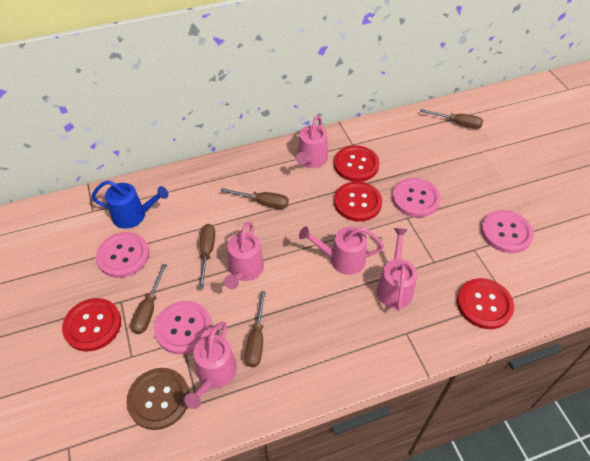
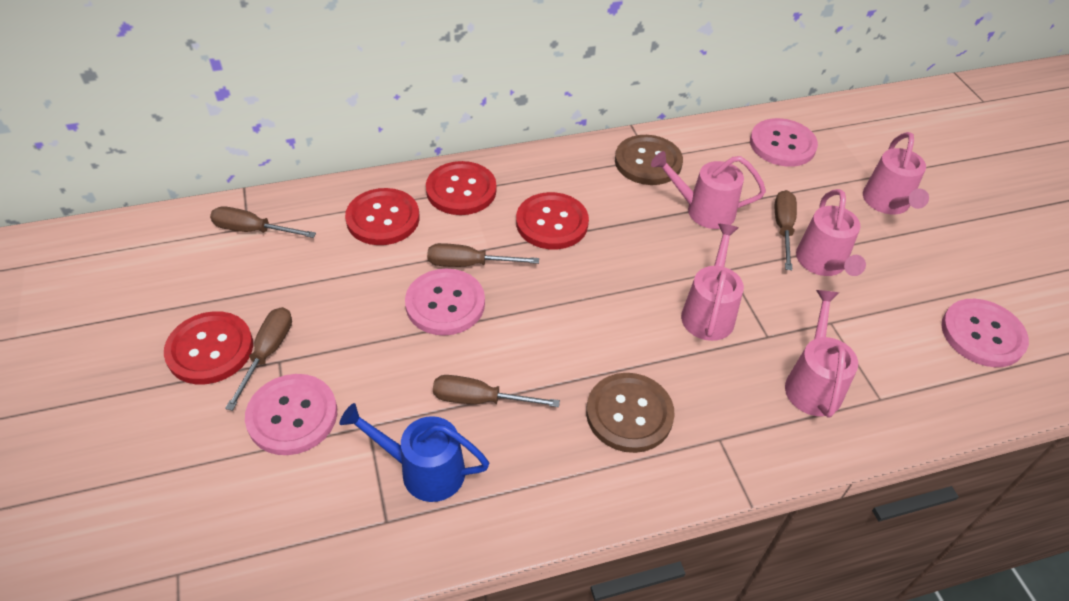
brown button: [126,368,189,430] = 1 -> [586,373,675,453] [615,135,683,185] = 2

